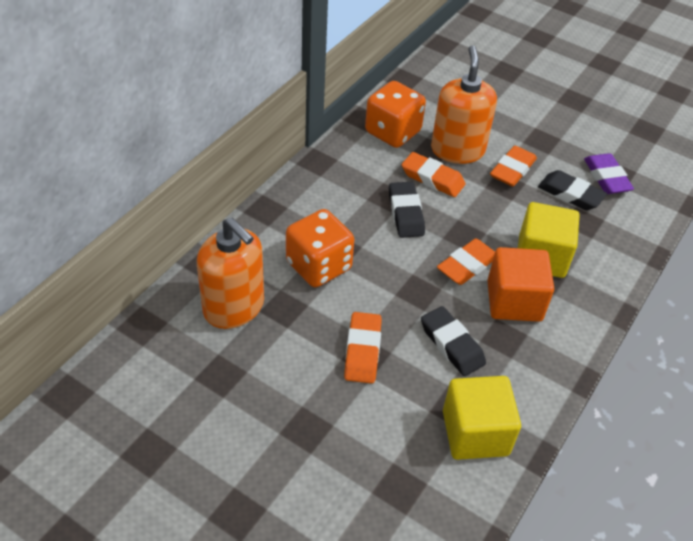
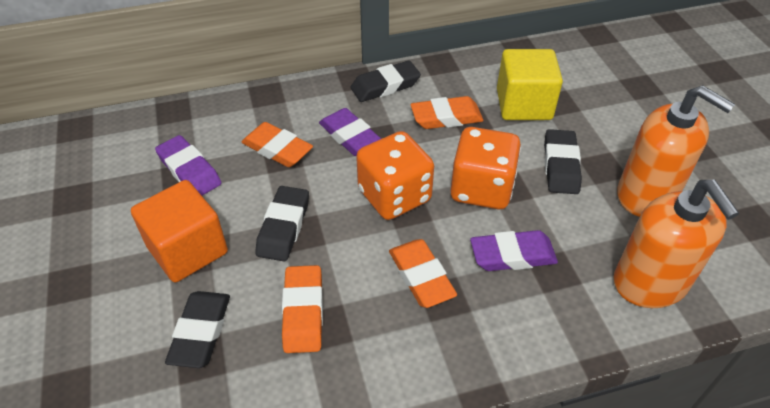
black eraser: [389,182,425,238] [421,306,486,376] [538,170,607,210] = 3 -> [165,291,230,368] [255,186,309,261] [351,61,421,102] [544,129,582,194] = 4
purple eraser: [584,153,634,194] = 1 -> [155,135,221,195] [319,108,381,156] [470,230,558,271] = 3
yellow cube: [443,376,521,460] [518,202,579,278] = 2 -> [497,49,563,120] = 1

